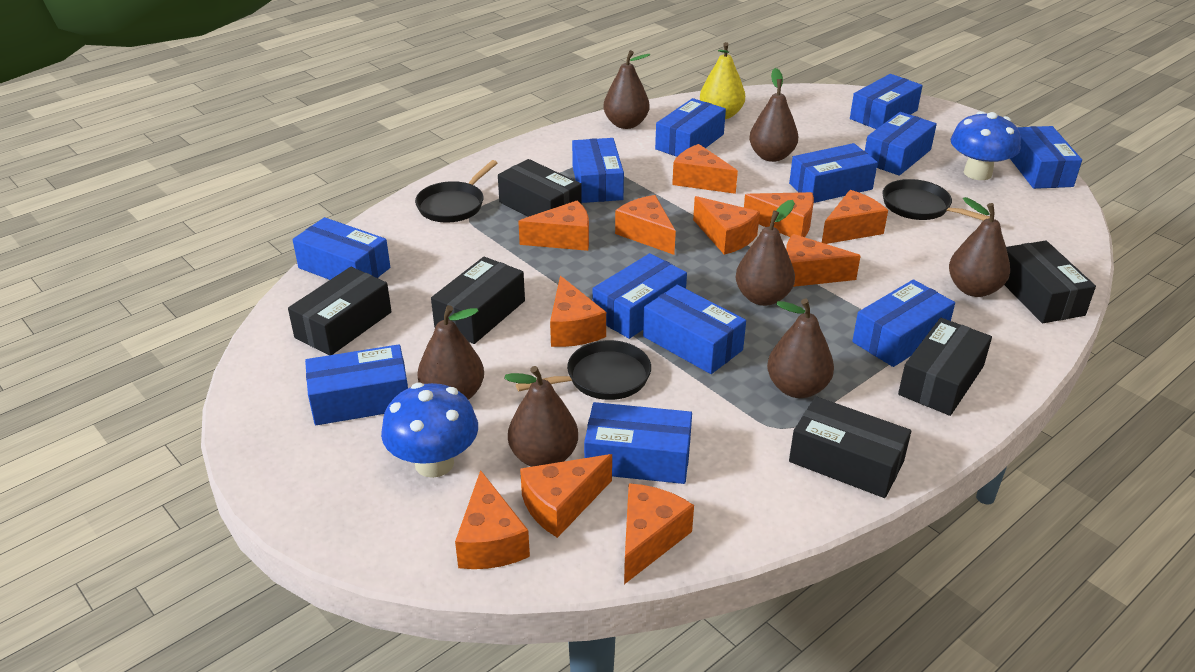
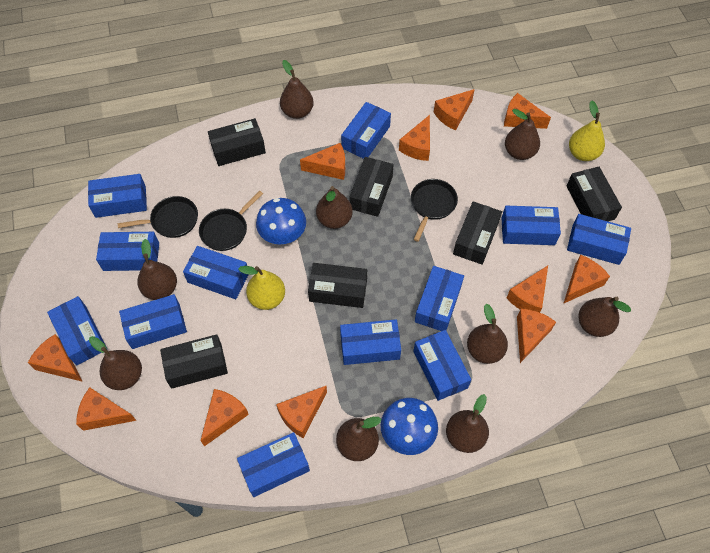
brown pear: [417,305,484,400] [504,366,578,467] [604,50,650,129] [736,200,795,306] [749,68,798,162] [767,299,834,398] [949,197,1010,297] = 7 -> [89,336,142,390] [137,239,177,300] [280,60,314,119] [316,186,353,229] [336,417,382,461] [446,394,489,453] [467,304,508,364] [505,109,540,160] [578,297,631,337] = 9
yellow pear: [700,42,745,119] = 1 -> [238,266,285,310] [569,101,605,161] = 2

